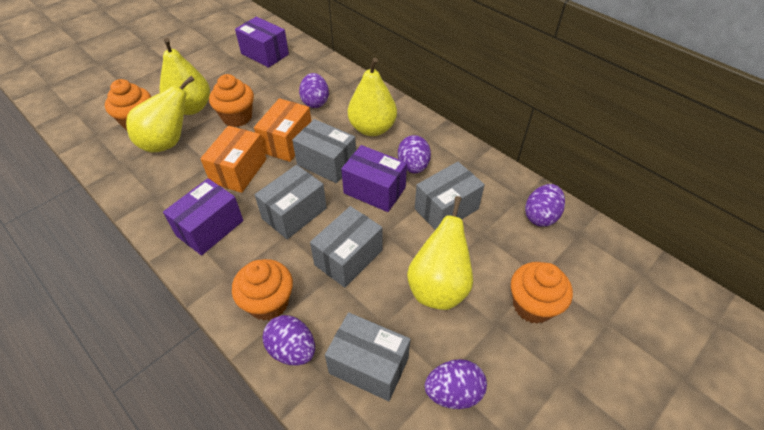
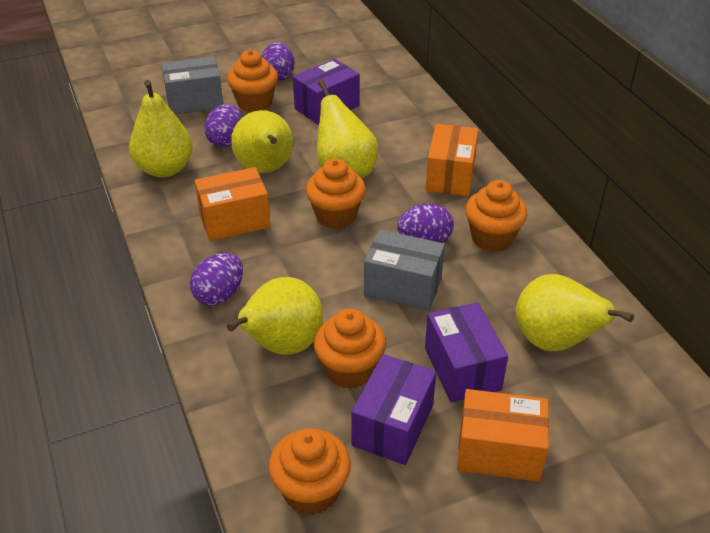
grey box: [255,165,327,239] [292,119,356,183] [310,206,382,288] [325,312,410,401] [415,162,485,230] = 5 -> [161,56,223,115] [364,230,445,311] = 2
orange box: [200,126,266,193] [254,98,311,162] = 2 -> [194,167,271,241] [426,124,478,196] [457,389,549,482] = 3
orange cupcake: [105,79,151,131] [209,74,254,127] [232,259,293,321] [511,262,573,324] = 4 -> [227,50,278,112] [269,428,351,515] [306,158,366,229] [314,309,386,389] [465,180,527,252] = 5
purple egg: [263,315,315,366] [299,73,329,108] [398,135,431,174] [425,359,487,409] [525,184,565,227] = 5 -> [190,253,243,306] [204,104,242,147] [261,42,294,81] [397,204,454,243] = 4
yellow pear: [126,76,195,152] [160,38,210,115] [348,58,397,136] [407,196,473,310] = 4 -> [129,80,193,178] [227,277,323,354] [231,110,294,173] [317,80,378,178] [516,274,634,351] = 5

